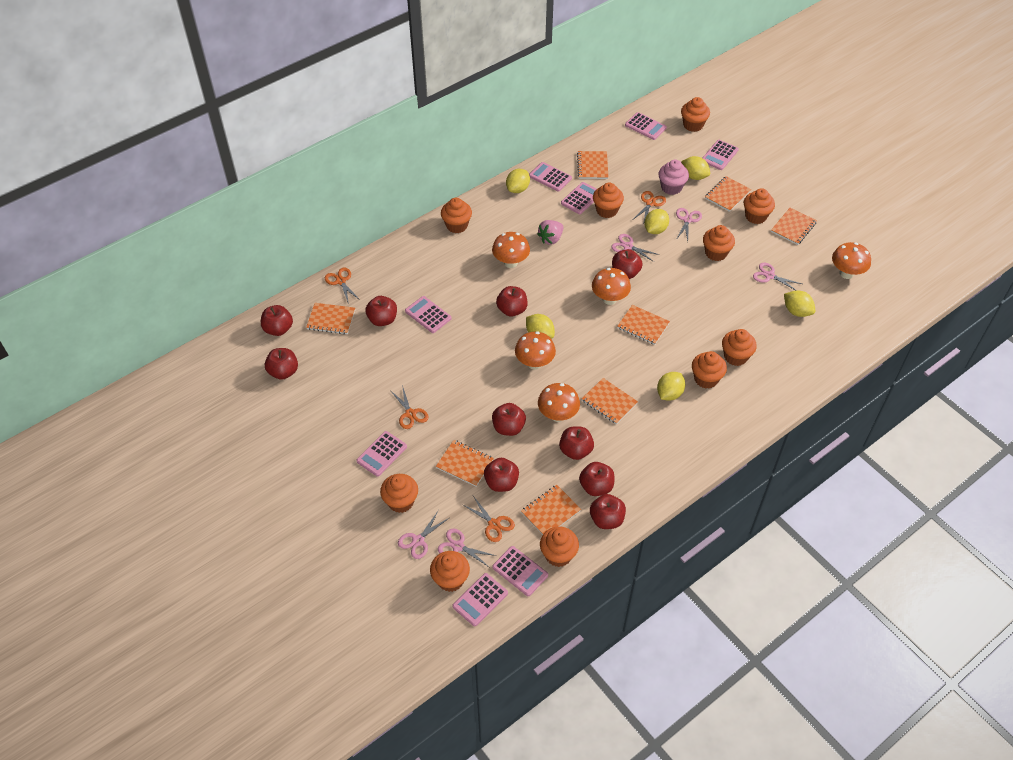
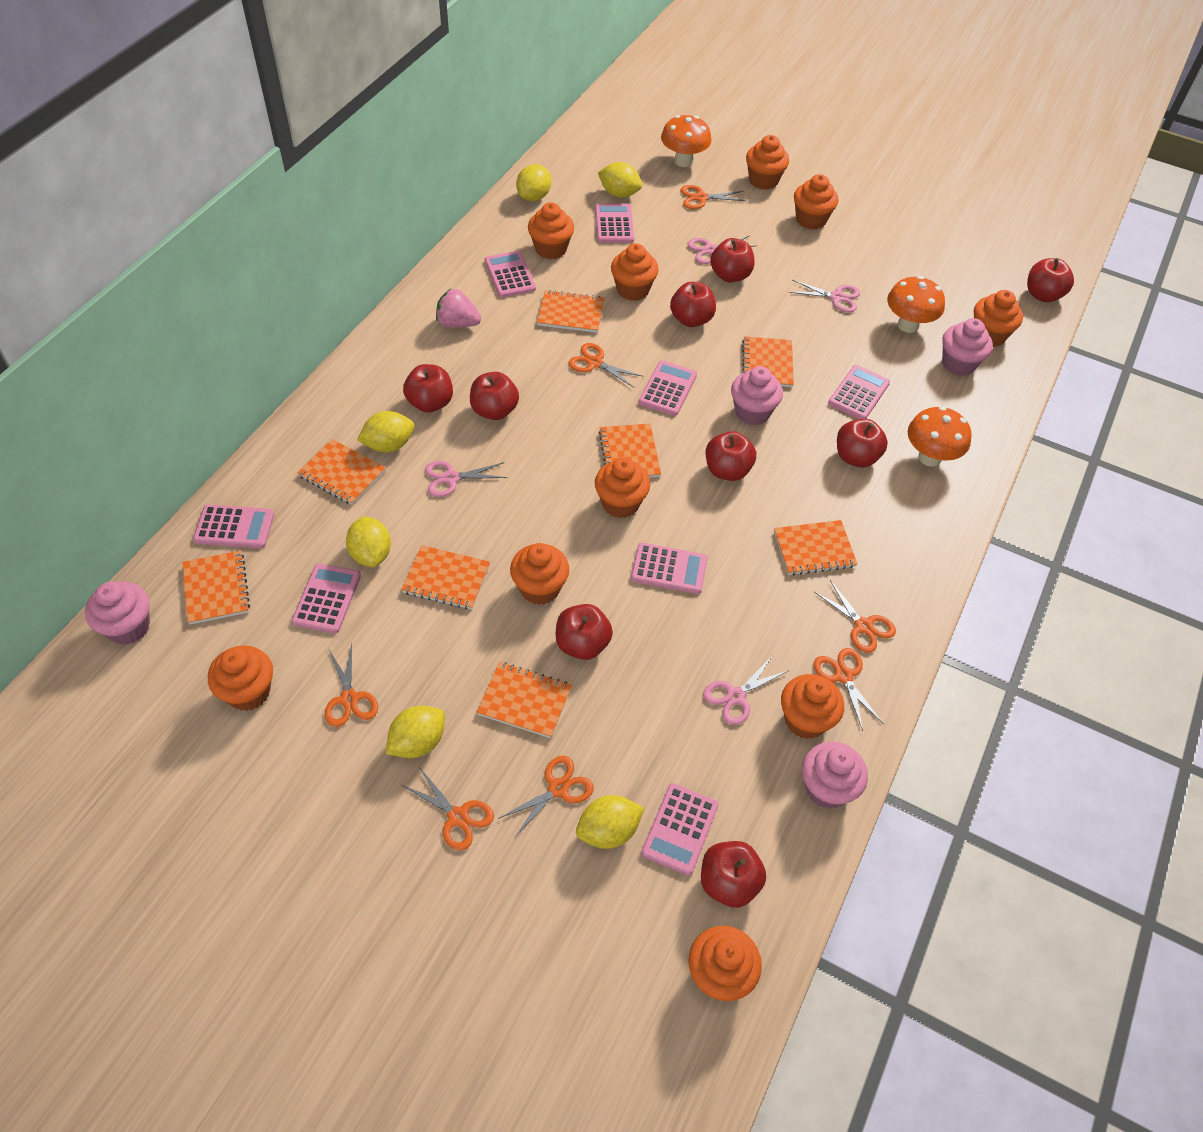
orange mushroom: [492,232,530,268] [515,331,556,370] [538,383,580,422] [592,268,631,305] [832,242,871,279] = 5 -> [661,115,712,167] [887,276,945,333] [908,406,971,467] = 3
orange scissors: [325,268,360,304] [390,385,429,429] [462,496,515,542] [634,191,666,222] = 4 -> [325,643,378,727] [402,767,494,850] [498,756,594,838] [569,343,644,387] [681,185,746,209] [813,648,884,731] [815,580,896,653] = 7
pink cupcake: [658,160,689,195] = 1 -> [85,581,150,645] [731,366,783,425] [802,742,868,809] [942,318,993,376] = 4
pink scissors: [398,510,449,559] [438,529,497,567] [611,234,660,262] [676,208,702,241] [753,263,802,291] = 5 -> [425,461,507,497] [687,235,755,264] [703,655,788,725] [789,280,860,312] = 4
red apple: [261,305,293,336] [265,348,298,380] [365,296,397,326] [484,458,519,492] [492,403,526,436] [496,286,528,317] [559,426,594,460] [579,462,615,496] [590,494,626,529] [612,249,643,279] = 10 -> [403,364,453,413] [470,372,519,420] [556,604,613,660] [670,282,716,327] [701,841,766,908] [706,431,756,481] [710,238,755,283] [837,419,888,468] [1027,258,1074,302] = 9

